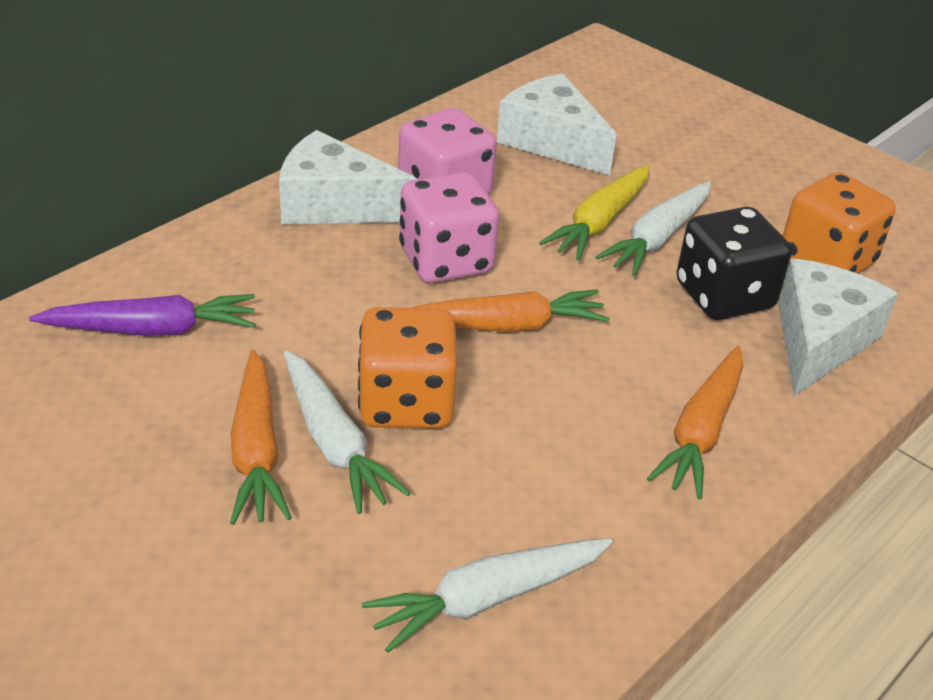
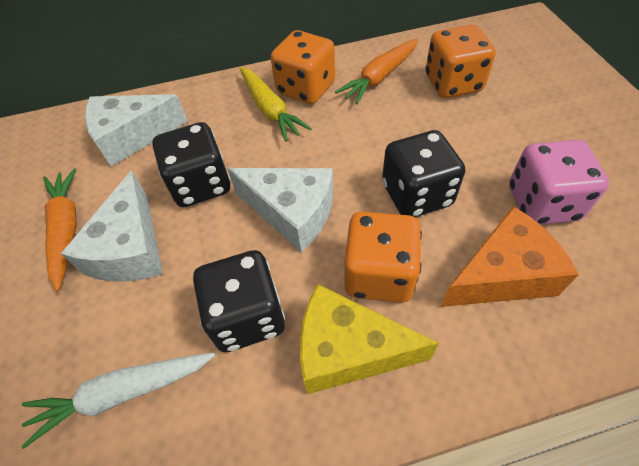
black dice: [676,207,792,320] = 1 -> [152,122,230,207] [193,250,285,352] [382,130,465,217] = 3
orange carrot: [230,350,292,525] [412,290,609,332] [647,346,744,499] = 3 -> [43,169,77,292] [335,38,418,104] = 2
orange cheese: none = 0 -> [441,206,579,307] = 1
orange dice: [358,307,457,428] [783,172,896,273] = 2 -> [271,30,335,104] [344,212,422,303] [426,25,496,98] = 3
pink dice: [398,108,497,195] [399,172,499,283] = 2 -> [509,140,609,225] = 1
purple carrot: [29,294,255,336] = 1 -> none = 0
white carrot: [284,350,411,514] [362,538,613,653] [596,181,711,276] = 3 -> [21,352,215,449] = 1
yellow cheese: none = 0 -> [300,284,439,394] = 1

